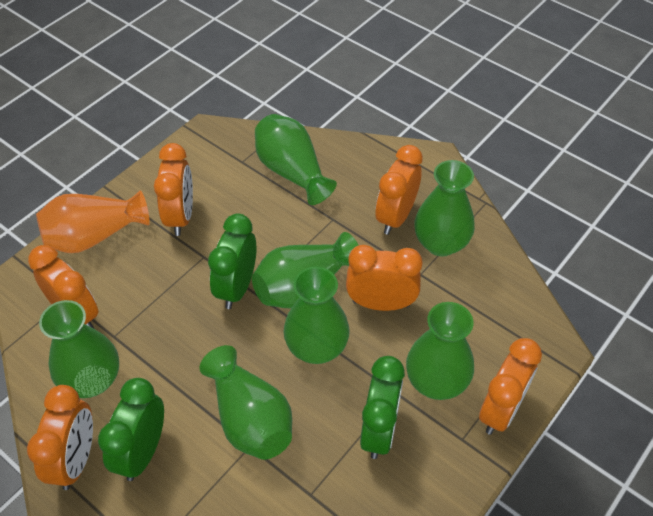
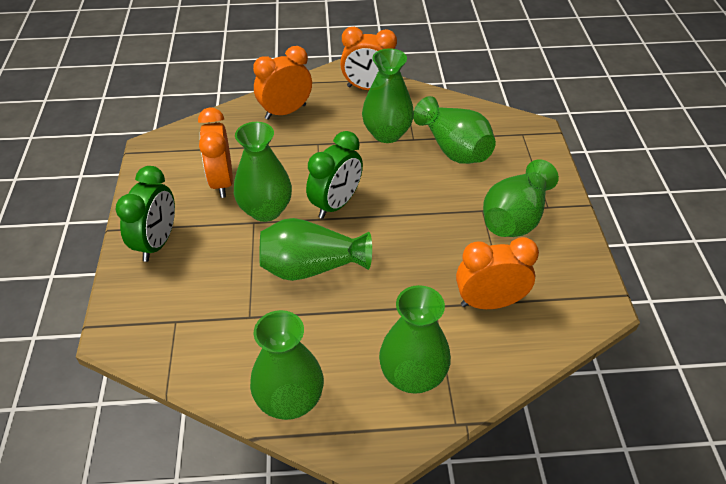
green clock: [98,378,164,481] [208,213,257,309] [360,356,405,459] = 3 -> [116,166,175,262] [306,131,363,219] = 2
orange clock: [27,385,93,490] [28,245,99,328] [154,143,193,236] [346,245,423,311] [375,145,423,235] [479,338,542,435] = 6 -> [198,107,233,198] [253,46,312,120] [340,27,397,90] [456,237,539,309] = 4
orange vase: [36,190,150,253] = 1 -> none = 0

